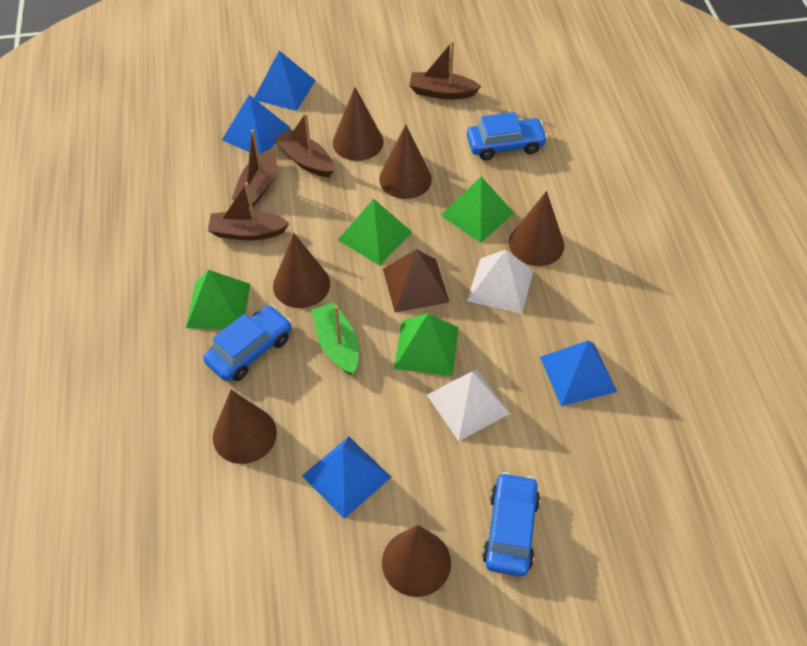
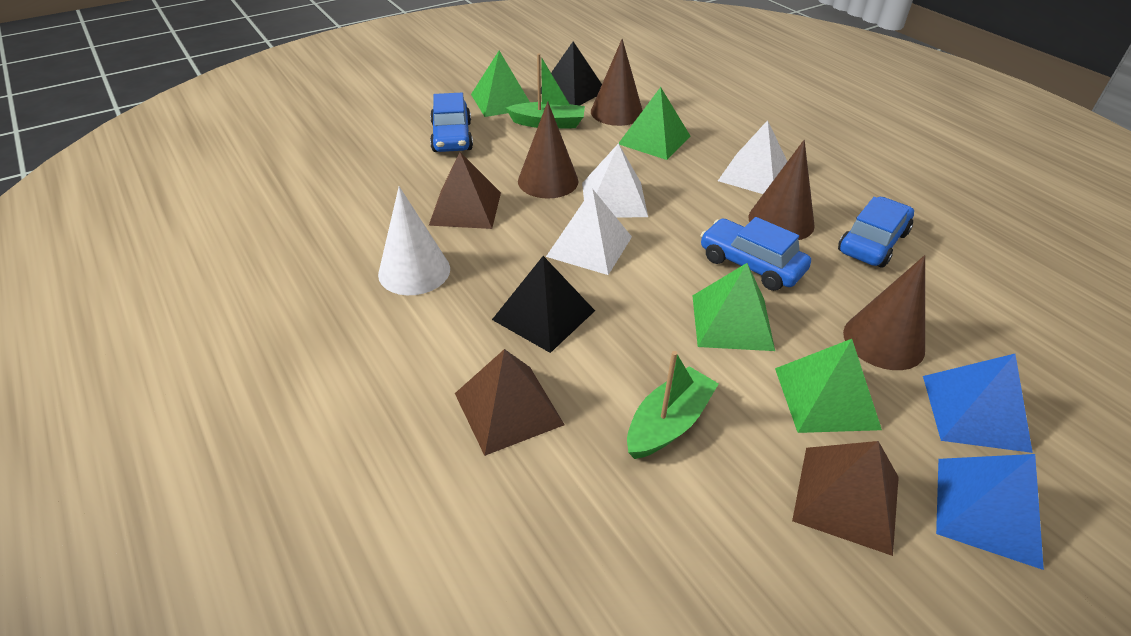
black pyramid: none = 0 -> [492,256,595,353] [541,42,602,105] = 2
blue pyramid: [222,95,290,155] [254,50,316,111] [302,436,391,519] [540,341,617,406] = 4 -> [923,354,1033,453] [936,454,1044,570] = 2
brown boat: [208,182,289,240] [232,129,277,207] [274,113,334,177] [409,41,481,99] = 4 -> none = 0
brown cone: [213,390,277,464] [273,233,330,308] [333,87,384,161] [379,124,432,199] [382,525,451,597] [509,191,564,266] = 6 -> [518,101,579,199] [591,39,643,126] [748,140,815,240] [843,255,925,370] = 4
brown pyramid: [383,249,449,313] = 1 -> [429,152,501,229] [455,349,565,456] [792,441,899,556] = 3
green boat: [312,302,359,375] = 1 -> [506,53,585,129] [627,351,719,459] = 2
white cone: none = 0 -> [378,187,450,295] = 1
white pyramid: [427,369,510,441] [467,250,533,314] = 2 -> [546,189,632,275] [582,143,648,218] [718,120,787,194] = 3

